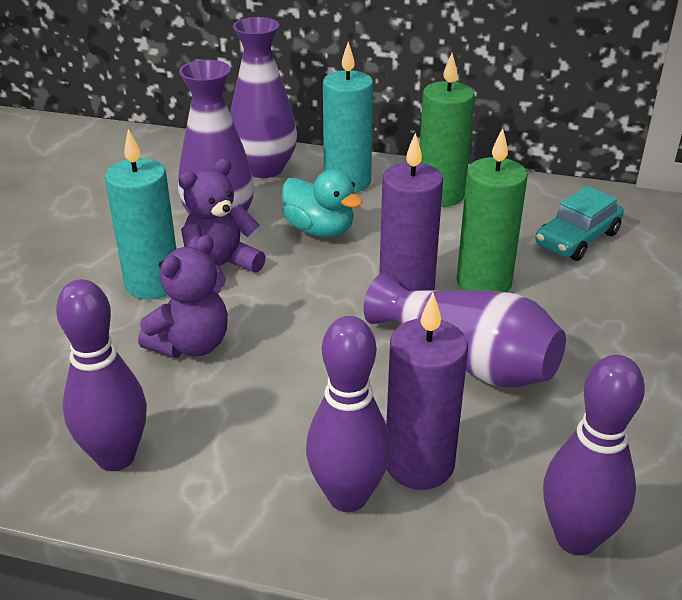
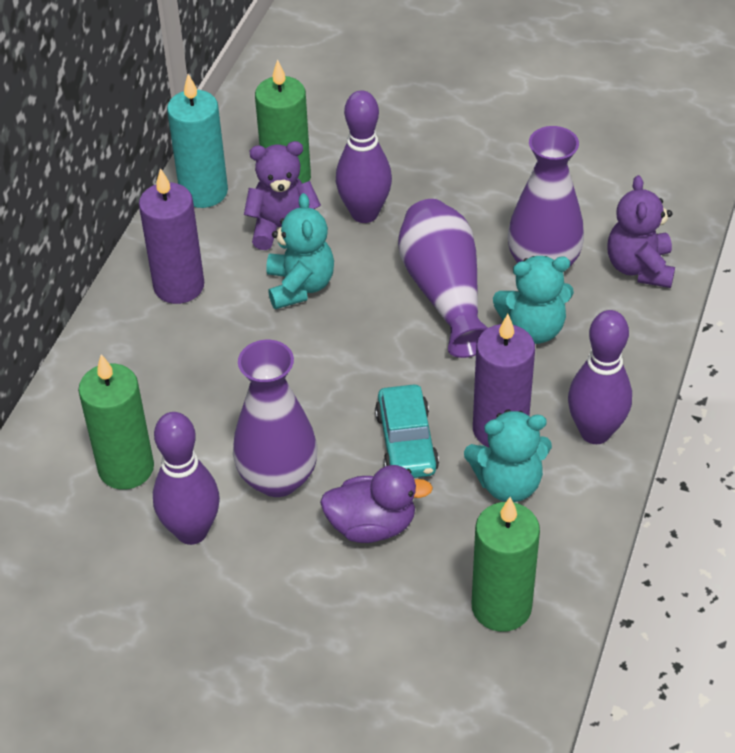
green candle: [420,53,475,207] [457,128,528,292] = 2 -> [78,354,154,490] [255,60,311,183] [472,497,540,632] = 3
purple duck: none = 0 -> [320,465,433,543] = 1
turquoise candle: [105,129,176,300] [323,42,373,193] = 2 -> [167,74,228,208] = 1
turquoise duck: [282,169,363,237] = 1 -> none = 0
turquoise teddy bear: none = 0 -> [266,193,334,309] [464,409,552,502] [493,256,574,344] = 3

